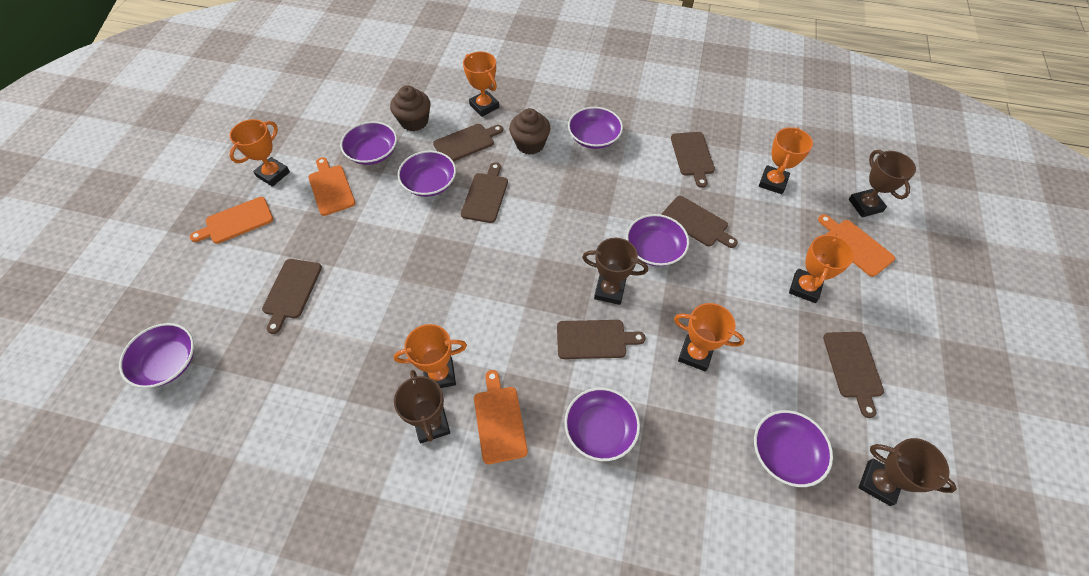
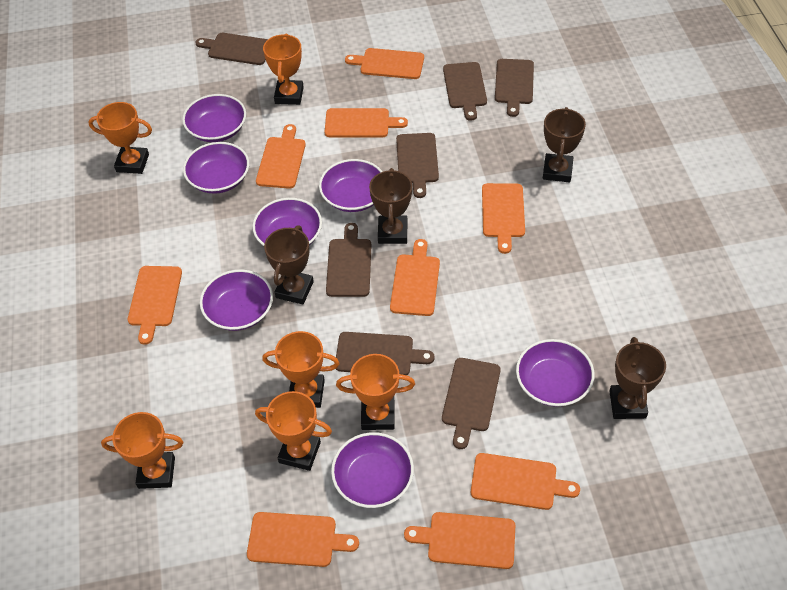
brown cupcake: [390,85,430,131] [509,108,551,155] = 2 -> none = 0
orange cutting board: [190,197,273,244] [308,157,356,216] [474,370,528,464] [818,214,895,277] = 4 -> [128,266,182,345] [247,512,359,567] [256,124,306,189] [325,108,408,137] [345,48,424,79] [390,239,440,316] [404,512,515,569] [471,453,580,510] [482,183,525,254] = 9

